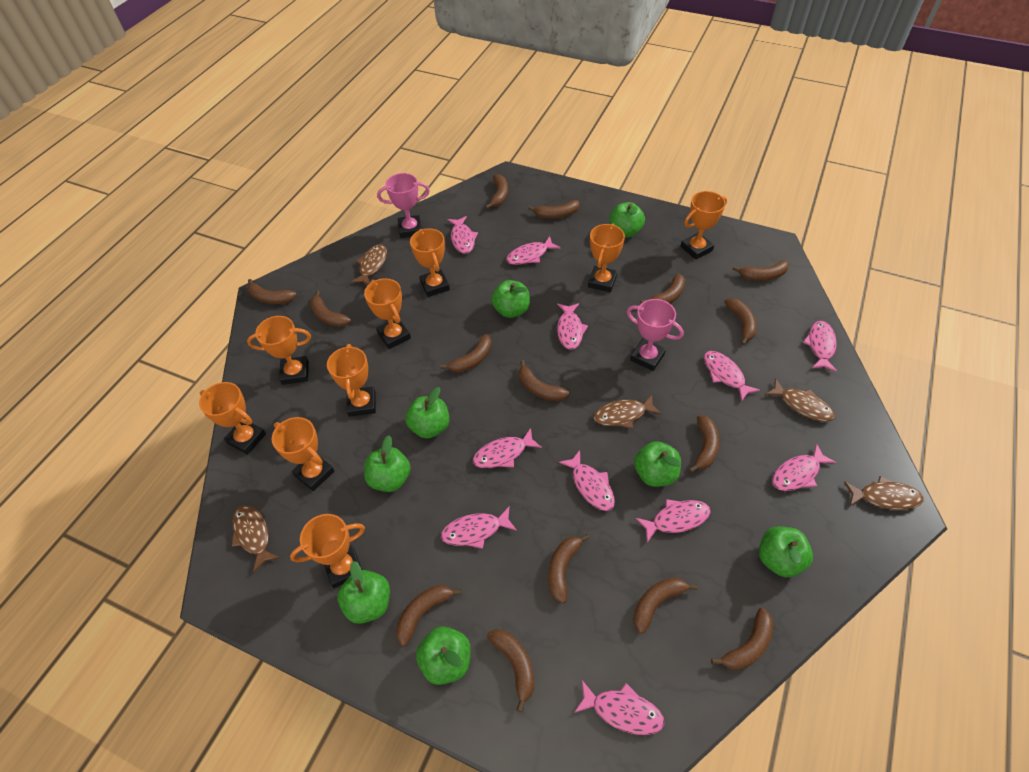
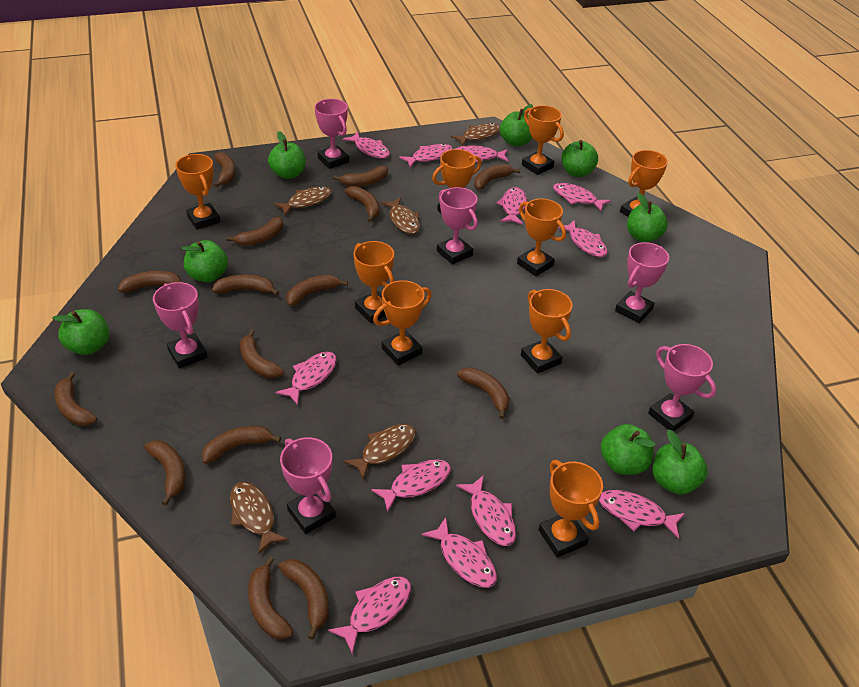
pink fish: [441,506,517,549] [447,216,478,254] [473,428,542,468] [506,236,561,265] [557,303,588,350] [559,450,615,511] [574,680,664,735] [636,499,710,543] [704,351,760,401] [772,443,836,491] [803,321,837,372] = 11 -> [275,352,337,405] [328,577,411,655] [343,132,390,159] [371,459,451,512] [399,144,453,167] [421,517,497,588] [455,145,508,162] [456,475,516,546] [496,187,527,225] [553,183,611,212] [558,220,608,257] [599,490,685,539] = 12
pink trophy: [377,173,430,238] [627,299,684,371] = 2 -> [153,282,208,369] [280,437,336,534] [315,99,349,169] [437,187,478,265] [615,242,669,323] [648,344,716,432] = 6

